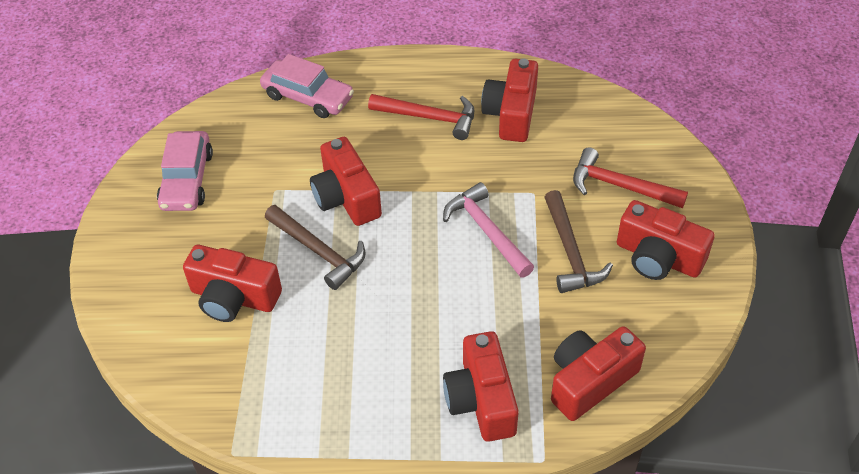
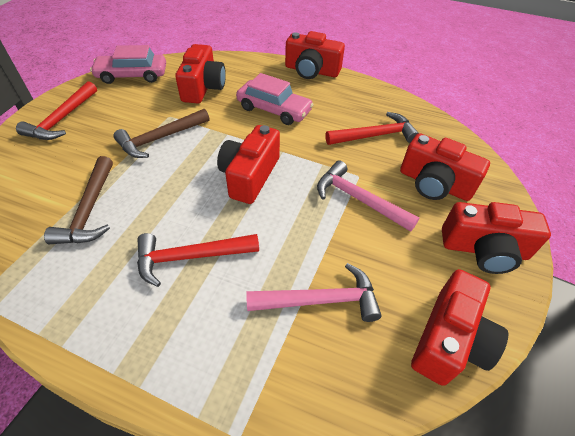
pink hammer: [443,182,534,278] = 1 -> [246,263,382,322] [317,160,420,232] = 2
red hammer: [368,94,474,140] [573,147,688,208] = 2 -> [16,81,97,140] [137,233,259,287] [325,112,419,145] = 3

